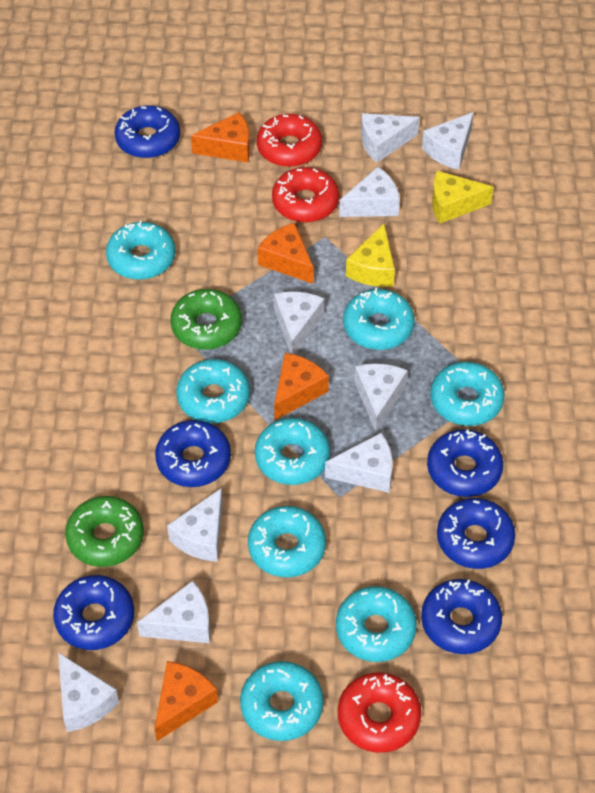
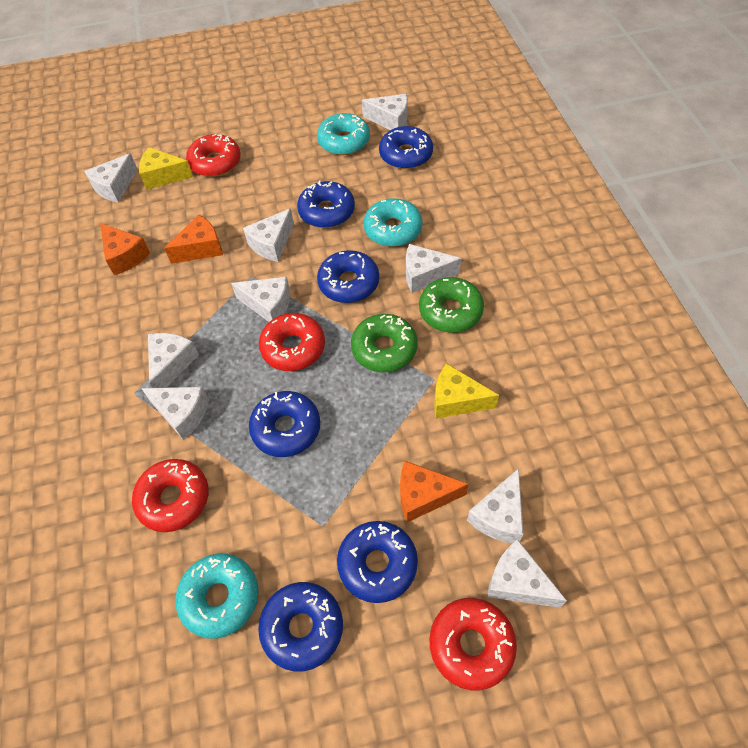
orange cheese: [154,661,218,741] [191,112,250,162] [258,223,314,284] [274,353,329,421] = 4 -> [100,223,150,275] [164,215,223,264] [400,461,469,522] = 3
red donut: [257,114,322,167] [272,167,339,223] [338,673,421,753] = 3 -> [132,459,209,532] [186,134,241,177] [259,313,325,371] [429,598,517,690] = 4
turquoise donut: [106,220,175,280] [176,359,250,423] [240,661,323,741] [248,506,326,577] [255,418,330,485] [336,586,417,662] [343,288,415,350] [431,362,504,426] = 8 -> [175,553,259,639] [317,113,370,155] [363,198,422,247] = 3

